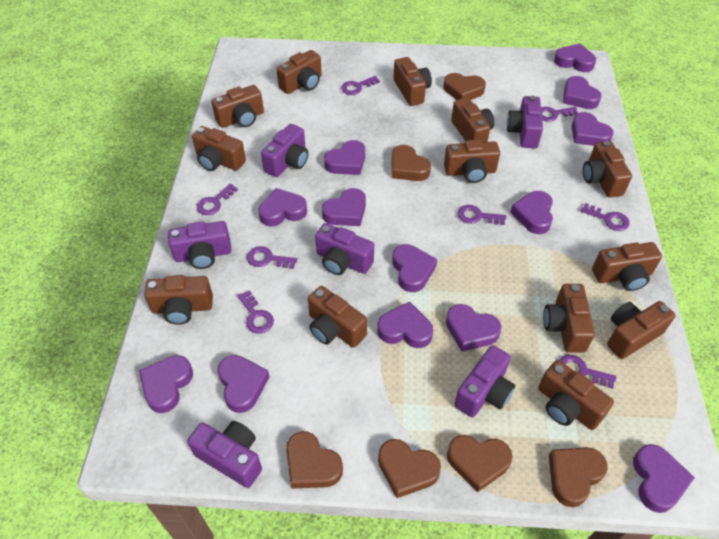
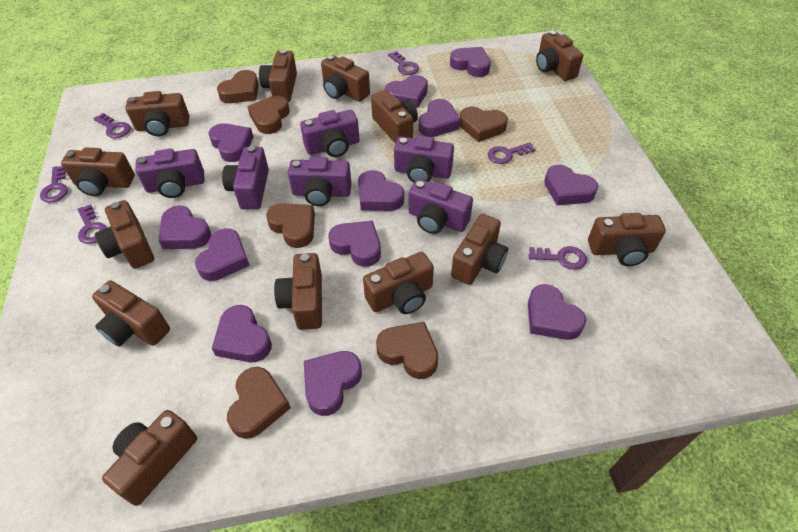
purple heart: [139,355,193,413] [218,355,269,413] [258,188,307,226] [322,188,366,226] [324,140,365,175] [377,301,433,348] [392,244,437,292] [446,304,502,352] [510,191,553,234] [554,43,596,72] [563,76,602,109] [571,112,614,146] [633,444,695,513] = 13 -> [159,206,211,249] [195,228,250,281] [208,123,253,162] [212,305,272,362] [304,351,362,416] [328,221,381,267] [358,170,404,211] [385,75,428,108] [419,99,460,137] [450,47,491,77] [528,284,586,340] [544,165,598,205] = 12
purple key: [197,183,238,215] [238,290,274,334] [247,246,297,269] [341,76,380,95] [458,205,506,225] [541,107,578,122] [559,355,616,389] [581,203,630,231] = 8 -> [40,166,68,203] [77,204,107,244] [93,113,131,138] [388,51,419,75] [488,142,535,164] [529,246,587,270] = 6

